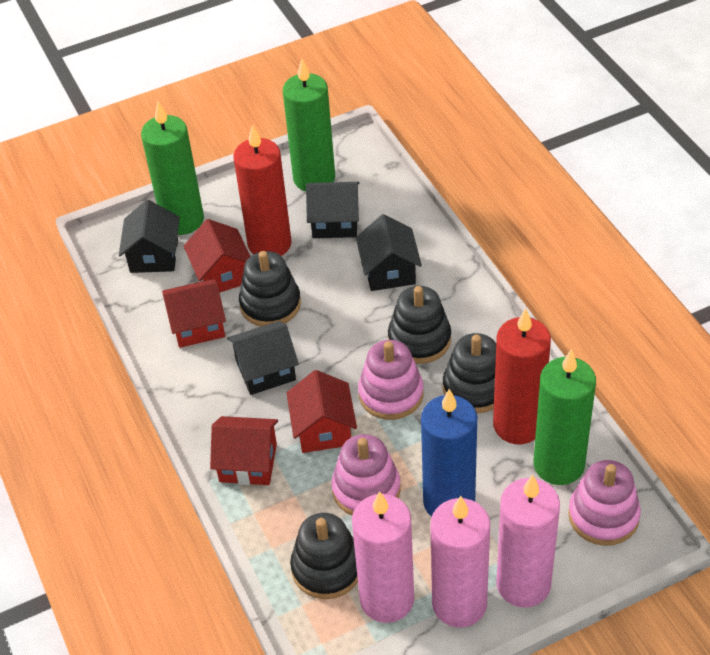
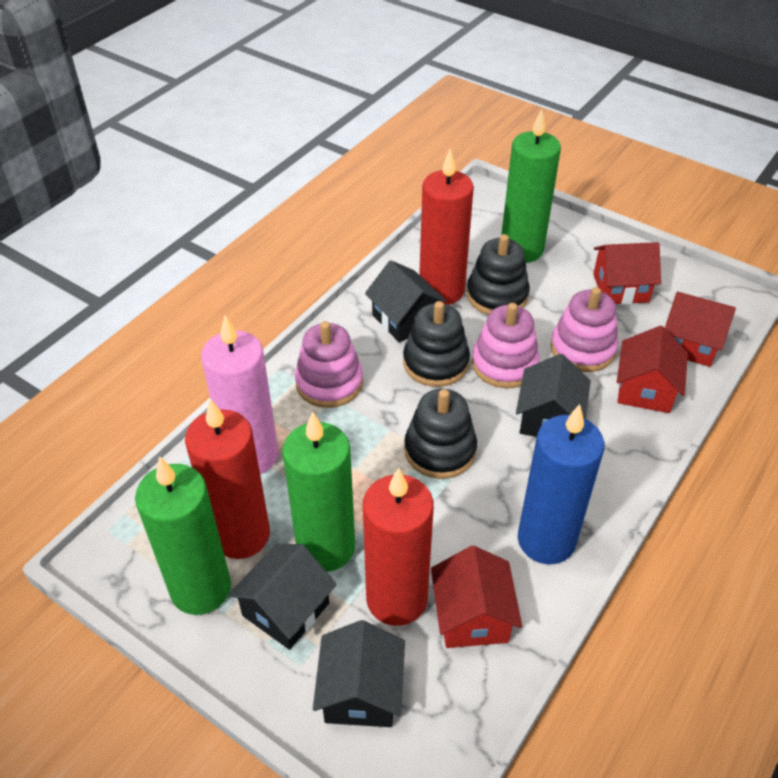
black stacking toy: [239,251,301,327] [290,513,358,599] [388,286,451,364] [443,333,496,414] = 4 -> [403,301,470,387] [404,389,477,479] [467,234,530,315] = 3
pink candle: [352,491,414,623] [431,496,490,628] [496,475,560,608] = 3 -> [201,316,278,474] = 1
red candle: [233,124,292,256] [493,308,551,444] = 2 -> [185,399,270,559] [363,468,434,626] [419,149,474,305] = 3

